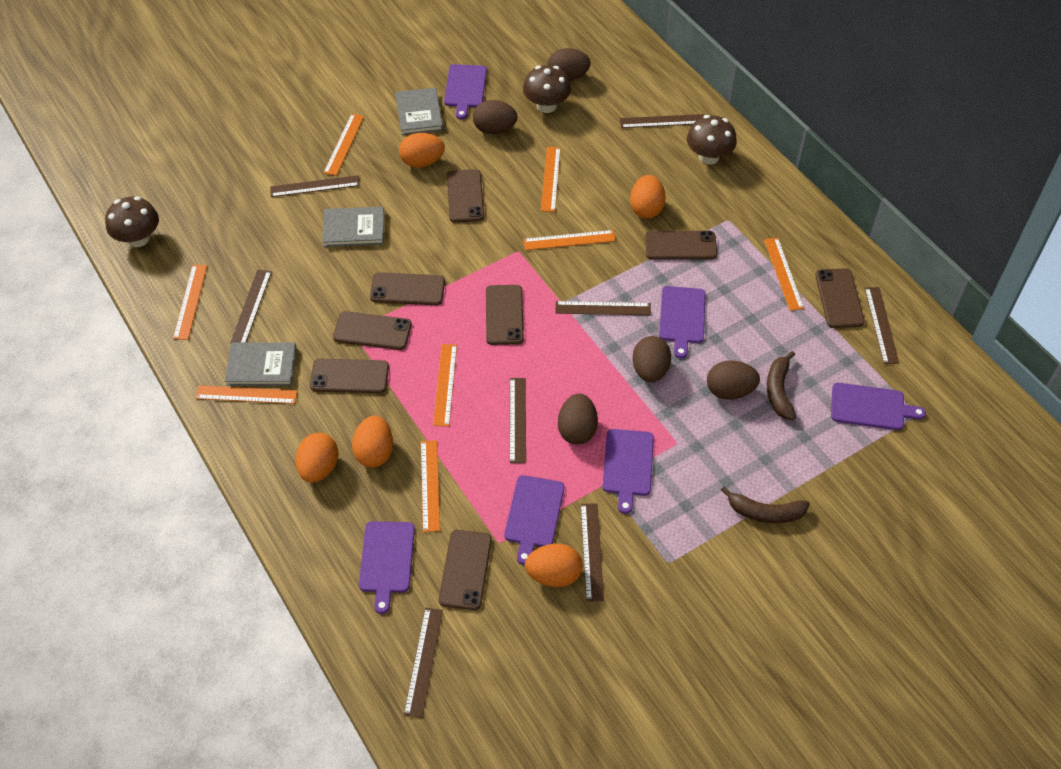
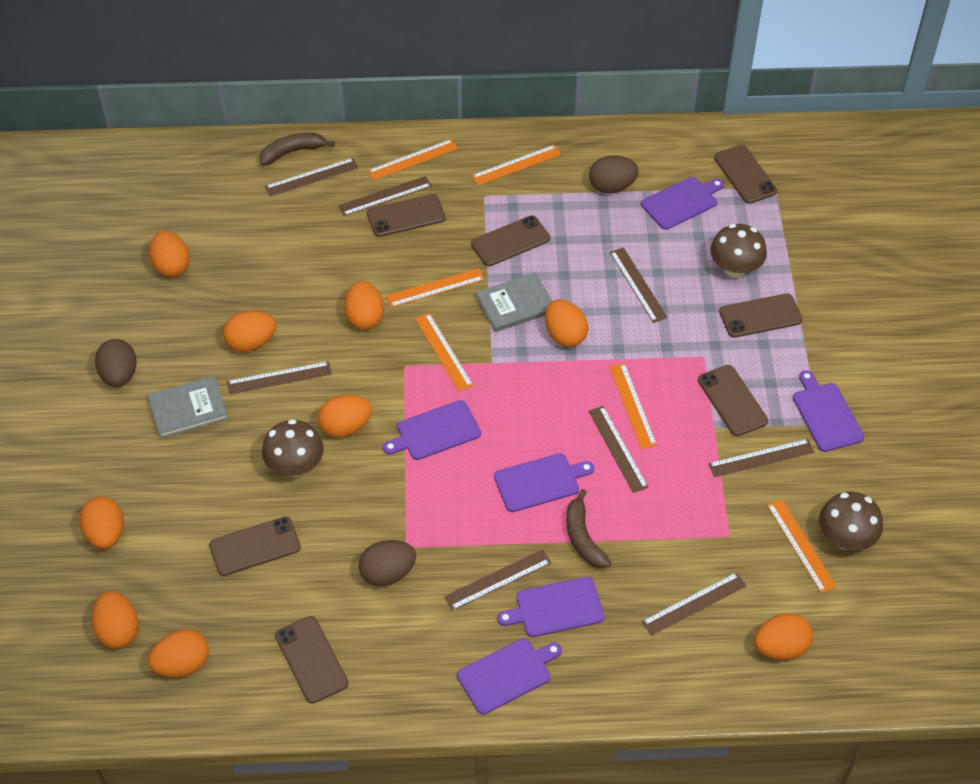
brown egg: [473,100,518,134] [547,48,591,81] [558,394,598,444] [632,336,671,382] [707,360,760,400] = 5 -> [95,339,137,387] [359,540,416,586] [589,155,639,193] = 3
brown phone: [310,359,389,393] [333,311,412,350] [370,272,445,305] [439,530,492,610] [447,169,484,223] [486,285,524,345] [645,231,717,260] [816,268,865,328] = 8 -> [209,517,301,576] [275,616,348,704] [367,194,446,237] [471,215,550,266] [698,365,768,436] [714,145,777,204] [719,294,803,338] = 7
grey book: [225,342,297,386] [322,207,384,247] [395,87,443,135] = 3 -> [147,376,228,438] [476,273,552,332] = 2
orange egg: [296,433,339,483] [352,416,393,468] [399,133,445,168] [525,544,582,587] [630,175,666,219] = 5 -> [79,497,124,549] [92,591,139,649] [148,629,209,677] [149,230,190,277] [223,311,276,352] [318,395,372,438] [344,281,384,330] [545,299,588,347] [754,613,813,660] = 9
orange ruler: [173,265,207,340] [196,385,298,404] [323,114,364,176] [421,440,440,532] [433,344,457,427] [523,230,616,250] [541,147,561,212] [764,238,804,311] = 8 -> [368,139,458,180] [386,268,484,307] [415,313,473,392] [472,145,562,186] [609,363,657,449] [767,499,837,593] = 6

